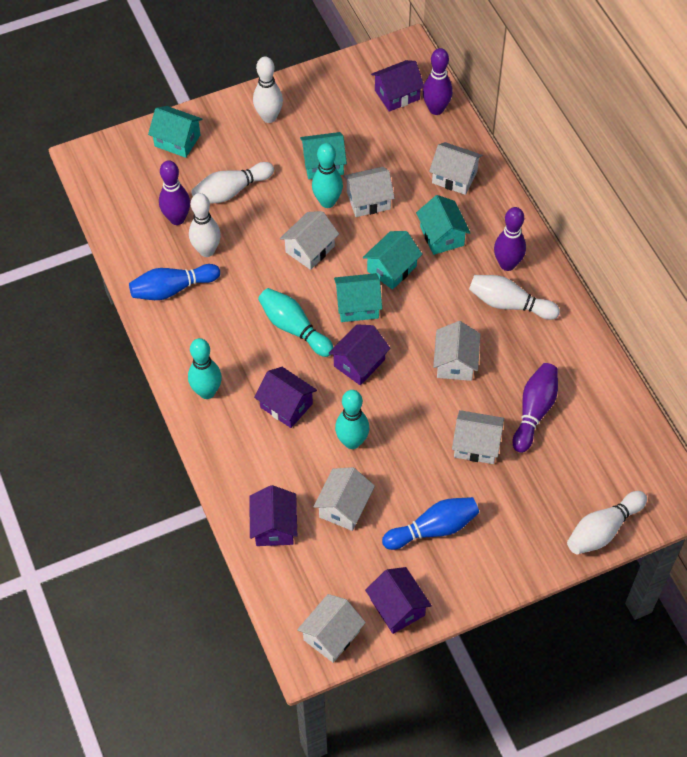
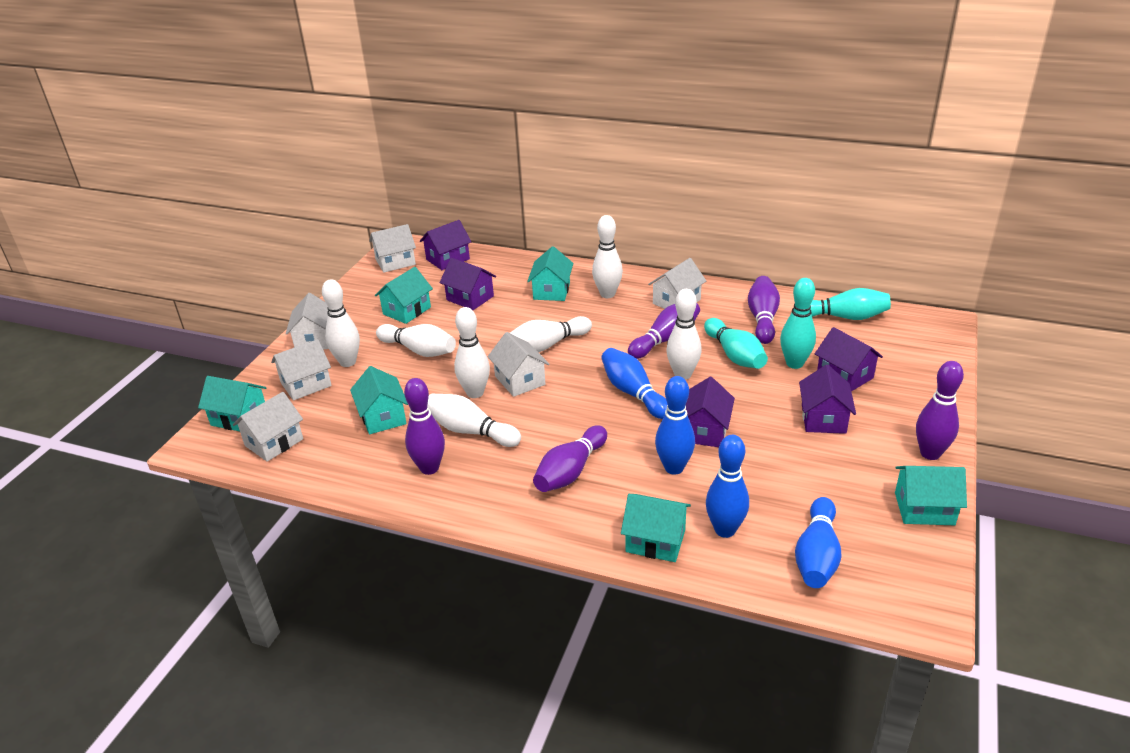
blue bowling pin: [129,264,220,300] [382,497,479,550] = 2 -> [601,348,668,419] [655,376,695,475] [706,435,749,538] [795,497,842,588] = 4
purple bowling pin: [159,160,190,225] [423,48,453,115] [494,207,526,271] [513,363,558,453] = 4 -> [404,378,445,475] [533,425,607,492] [628,303,700,359] [748,276,780,344] [916,361,964,460] = 5
turquoise bowling pin: [188,338,222,399] [258,288,334,357] [312,143,343,208] [335,390,369,449] = 4 -> [704,318,768,369] [780,278,816,369] [810,288,891,320] = 3
turquoise house: [148,106,202,158] [300,132,347,179] [334,273,382,322] [363,231,422,290] [416,195,470,255] = 5 -> [198,376,267,431] [350,366,408,434] [375,267,433,324] [527,246,573,301] [621,494,691,562] [895,466,967,525] = 6
white bowling pin: [189,193,221,257] [191,162,274,203] [253,56,283,123] [469,275,560,320] [567,491,647,554] = 5 -> [322,279,360,367] [376,324,456,357] [428,394,521,447] [454,307,490,398] [510,316,592,352] [592,215,623,298] [666,289,702,380] = 7
white house: [280,211,339,270] [297,594,366,663] [313,467,375,531] [343,167,395,217] [429,142,483,195] [433,321,480,381] [452,410,504,464] = 7 -> [233,392,303,462] [271,339,332,401] [286,293,329,349] [369,224,416,273] [488,332,550,397] [648,258,706,309] = 6

